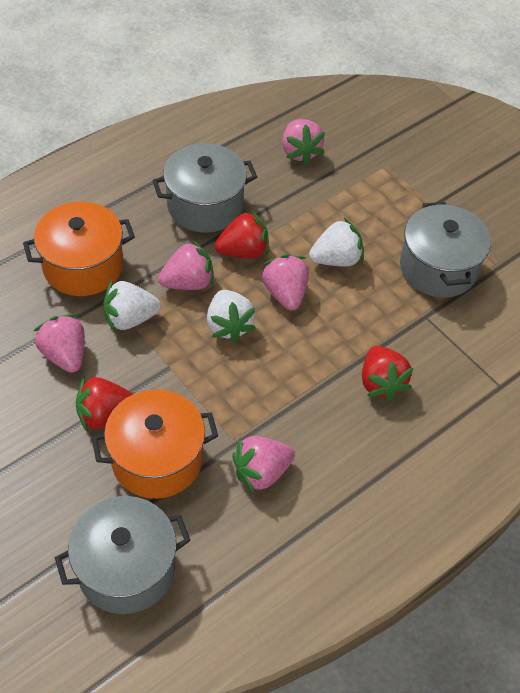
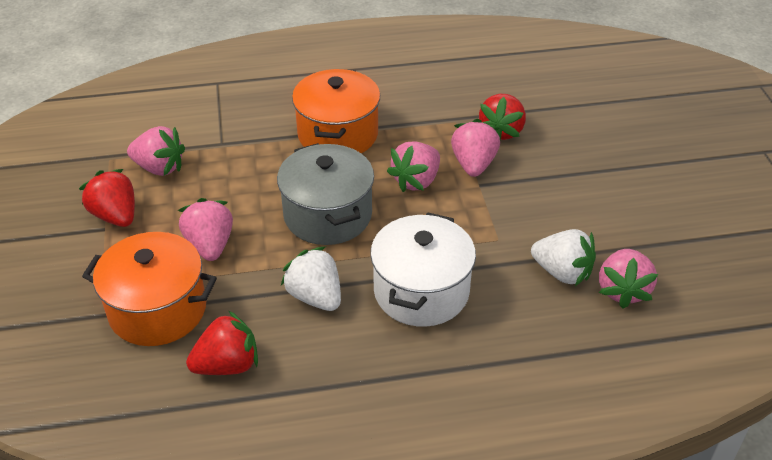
grey pot: [55,496,191,614] [152,143,257,233] [400,202,491,298] = 3 -> [277,143,374,245] = 1
white pot: none = 0 -> [370,212,476,327] = 1
white strawberry: [103,280,161,331] [207,290,256,343] [309,218,363,266] = 3 -> [281,247,341,311] [531,229,596,286] = 2

